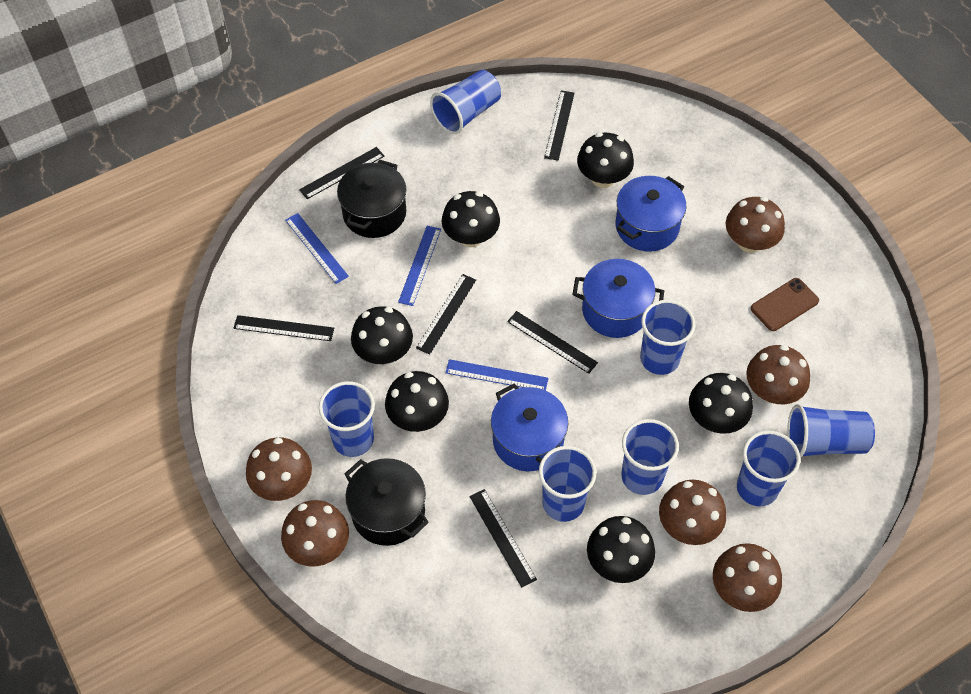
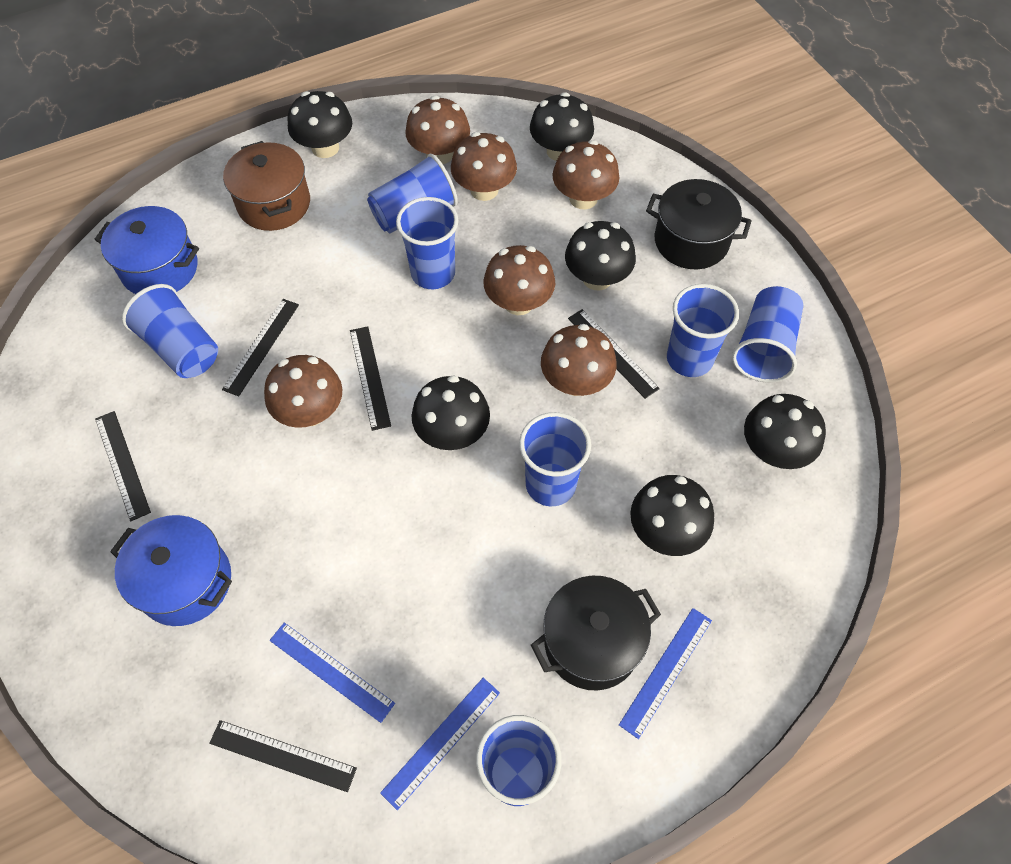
black ruler: [233,315,334,341] [299,147,384,199] [416,274,476,355] [470,489,537,588] [507,311,598,374] [544,90,575,161] = 6 -> [95,411,151,521] [209,720,357,792] [222,299,299,397] [350,326,391,431] [568,309,660,399] = 5
blue pot: [491,384,568,471] [572,259,664,338] [615,176,686,252] = 3 -> [95,206,199,294] [110,515,232,626] = 2
brown phone: [751,278,819,331] = 1 -> none = 0
brown pot: none = 0 -> [223,141,310,231] = 1

